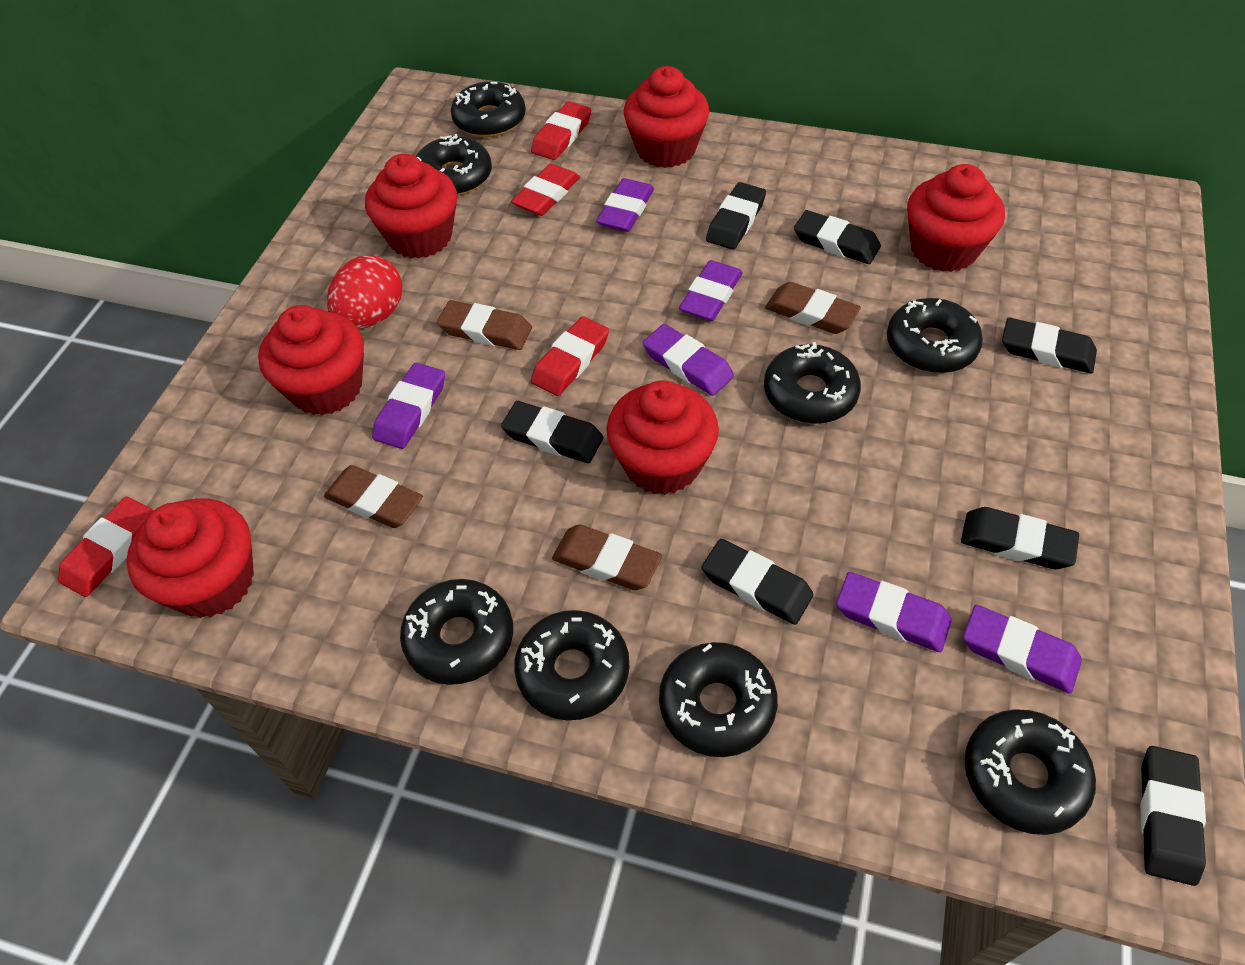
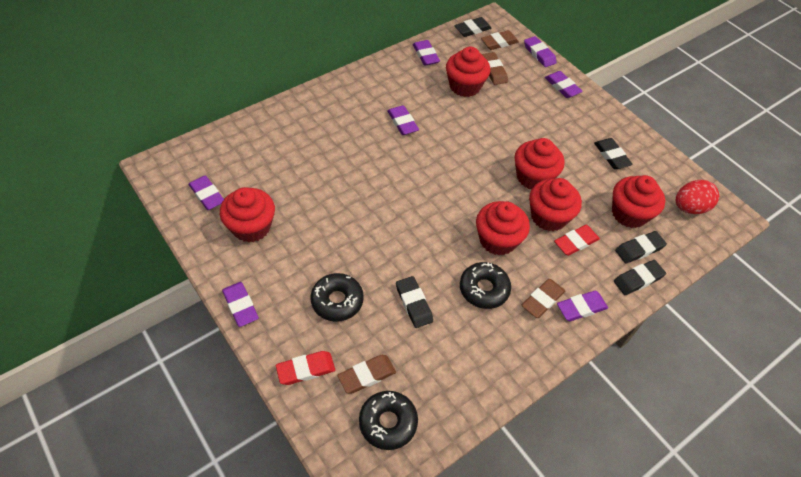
black donut: [400,579,513,685] [416,134,492,196] [451,81,526,137] [514,610,629,720] [659,642,778,757] [764,342,861,424] [887,298,983,373] [964,709,1096,835] = 8 -> [311,273,364,322] [359,391,418,450] [460,262,511,309] = 3
black eraser: [501,401,603,463] [702,539,814,625] [706,182,766,250] [794,210,881,264] [961,507,1079,569] [1002,317,1097,373] [1140,746,1206,886] = 7 -> [396,276,433,328] [454,17,492,37] [594,138,633,169] [614,260,666,295] [615,231,667,264] = 5
purple eraser: [372,363,445,449] [596,178,654,232] [643,324,734,396] [679,260,743,321] [836,572,952,652] [963,605,1082,693] = 6 -> [189,175,224,210] [222,282,259,327] [387,105,419,135] [413,40,440,66] [524,36,557,67] [545,71,583,98] [557,291,608,321] = 7
red eraser: [58,497,153,597] [511,164,580,216] [531,101,591,160] [531,316,609,396] = 4 -> [276,351,335,385] [554,225,600,256] = 2

